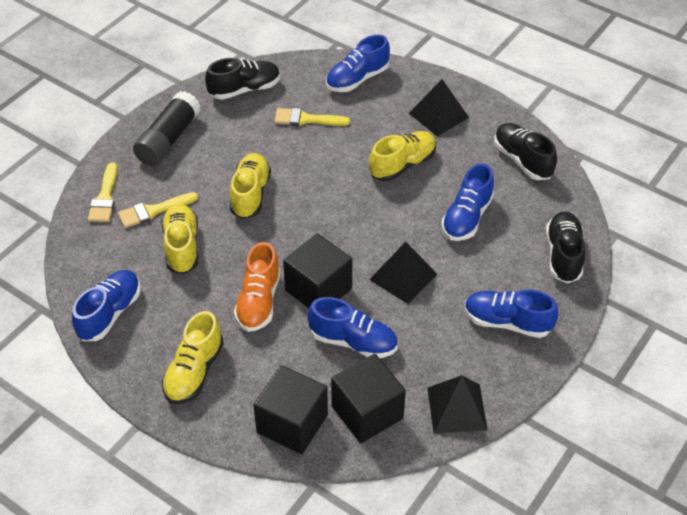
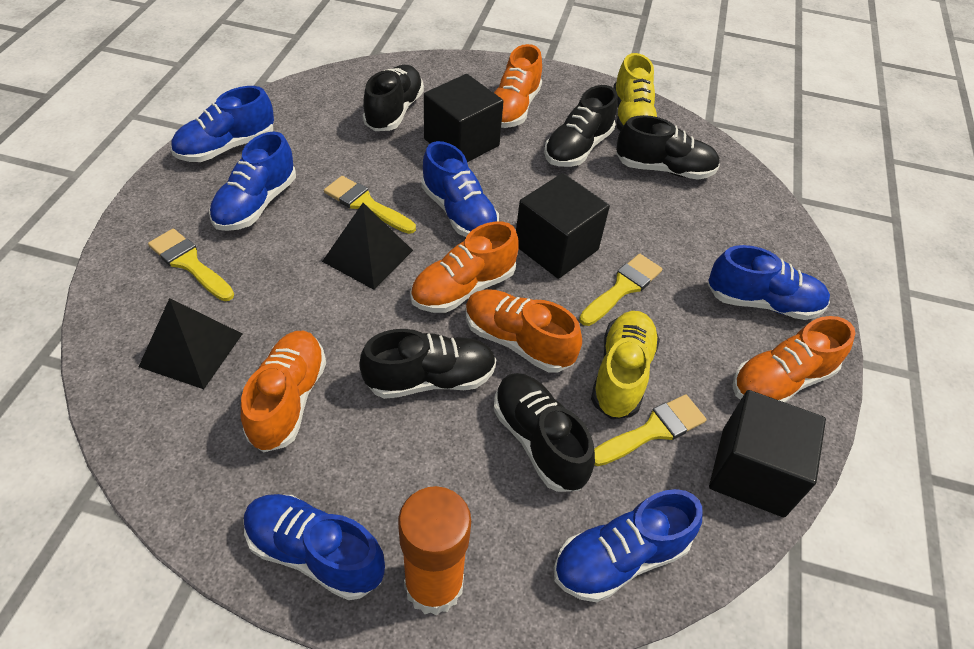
black glue stick: [133,91,201,166] = 1 -> none = 0
black pyramid: [369,242,437,304] [409,79,469,136] [427,375,488,433] = 3 -> [139,298,242,389] [322,203,413,290] = 2
black shoe: [205,58,280,100] [494,123,557,180] [546,211,585,283] = 3 -> [359,329,496,399] [363,65,424,131] [493,373,595,492] [544,85,618,167] [616,115,720,180] = 5
blue shoe: [72,270,141,341] [308,297,398,358] [326,35,390,92] [441,163,494,241] [464,290,558,338] = 5 -> [171,86,274,162] [209,132,296,231] [244,494,385,600] [422,141,499,237] [554,489,703,602] [708,245,830,320] = 6
orange glue stick: none = 0 -> [398,486,471,615] = 1
orange shoe: [234,242,281,332] = 1 -> [241,331,326,453] [410,222,519,313] [465,289,582,372] [494,44,542,128] [732,316,856,403] = 5
yellow brush: [88,163,117,222] [118,192,198,228] [274,108,350,126] = 3 -> [148,228,234,301] [324,176,416,234] [579,254,662,326] [594,394,707,466] = 4
yellow shoe: [161,204,198,274] [162,311,224,404] [230,153,271,219] [369,131,436,181] = 4 -> [591,311,660,419] [613,53,657,131] = 2

